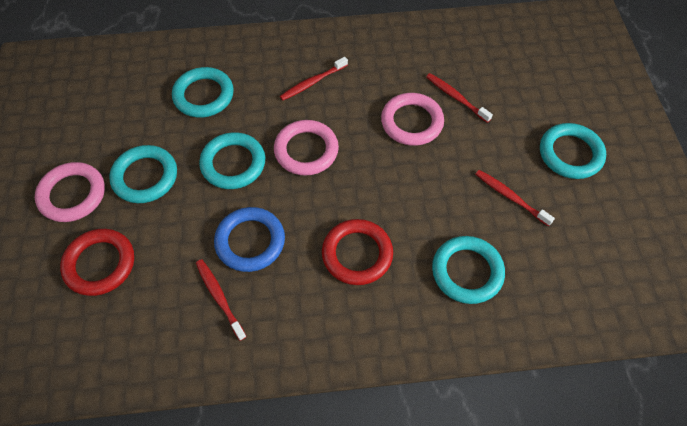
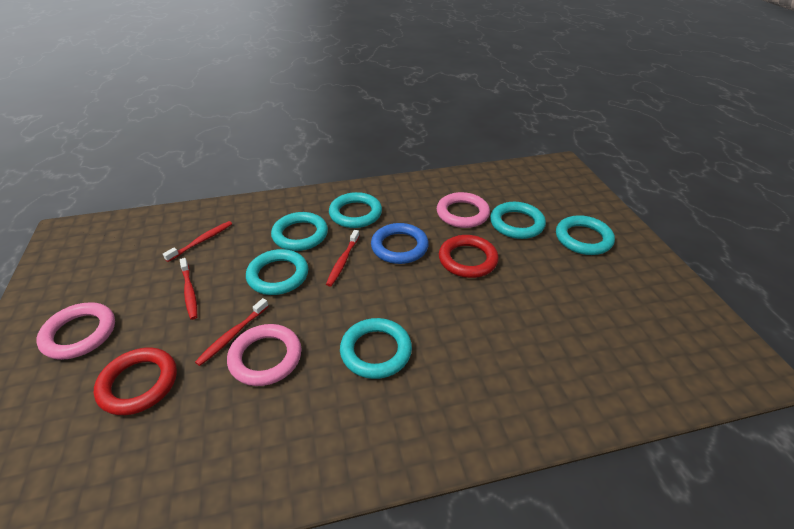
turquoise ring: [109,145,177,203] [172,67,234,118] [199,132,265,189] [432,236,505,304] [540,123,606,179] = 5 -> [246,249,308,295] [271,212,328,251] [329,192,382,228] [340,318,412,379] [490,202,546,239] [556,215,615,255] = 6

